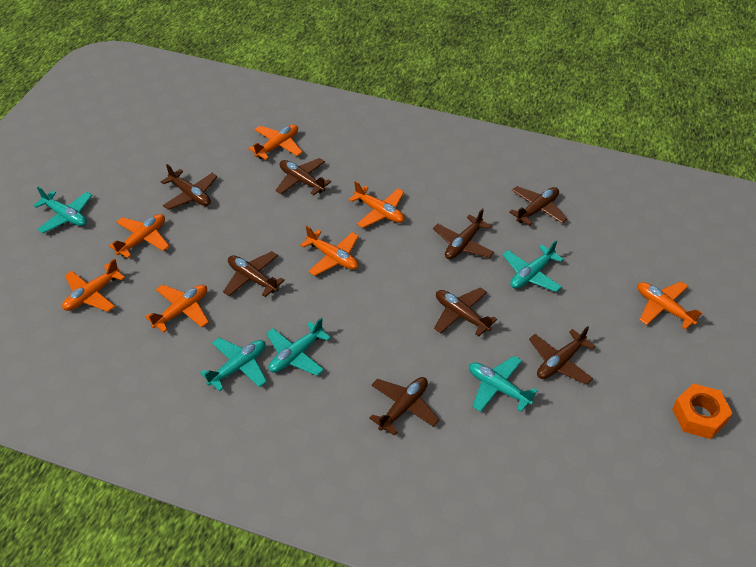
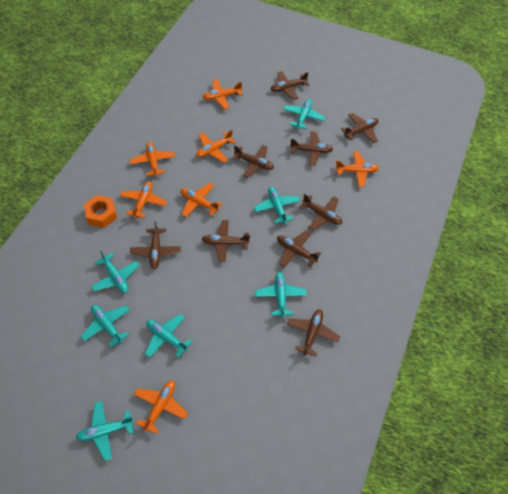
brown plane: [161,164,217,210] [223,251,285,297] [275,158,331,195] [369,377,439,436] [433,208,494,259] [434,287,497,337] [509,186,567,226] [529,326,596,384] = 8 -> [130,221,181,269] [202,220,250,262] [232,145,274,178] [271,71,309,100] [277,230,321,268] [287,309,340,356] [290,131,333,166] [299,194,342,230] [341,113,379,143] = 9
turquoise plane: [33,187,92,233] [200,338,267,392] [266,318,331,376] [469,356,538,412] [502,240,564,292] = 5 -> [76,401,134,461] [81,305,130,348] [91,250,140,293] [145,314,192,358] [254,187,300,224] [255,272,307,318] [283,99,325,129] = 7

